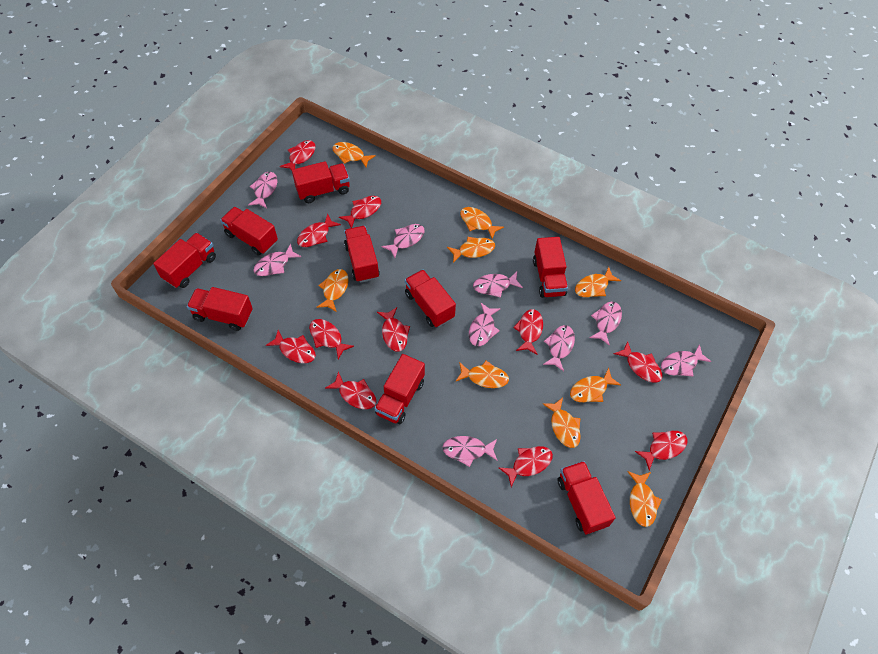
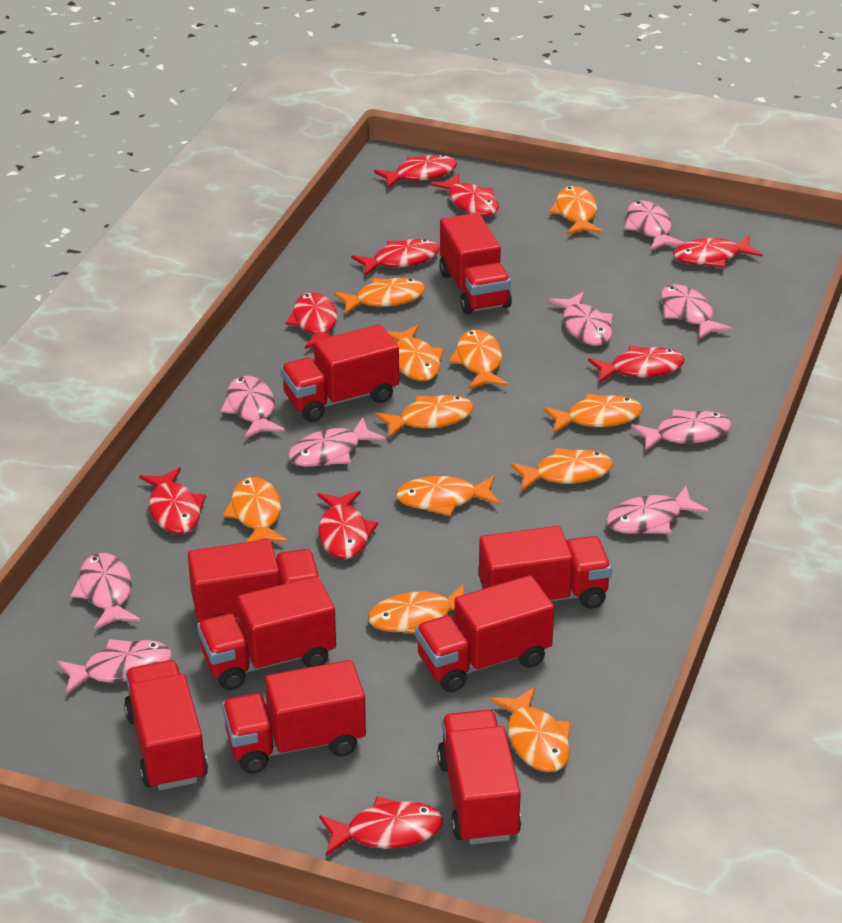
orange fish: [317,269,349,312] [332,142,376,167] [447,237,495,263] [456,361,509,388] [460,207,504,239] [543,397,581,448] [570,368,621,402] [575,267,621,297] [628,471,662,527] = 9 -> [223,477,287,542] [334,278,425,314] [368,584,464,634] [375,395,474,438] [387,325,444,381] [396,476,500,516] [449,330,508,389] [490,687,571,772] [510,448,613,491] [543,394,643,433] [549,186,603,235] = 11
red fish: [266,330,316,363] [280,140,316,171] [297,214,341,247] [309,319,354,359] [326,371,376,409] [339,196,381,228] [377,307,410,352] [499,446,553,487] [513,309,543,354] [614,341,663,383] [635,431,687,470] = 11 -> [139,467,206,534] [286,292,337,349] [318,491,378,559] [319,796,443,856] [351,239,440,276] [374,155,457,188] [430,173,499,216] [588,346,684,383] [673,235,762,268] = 9

